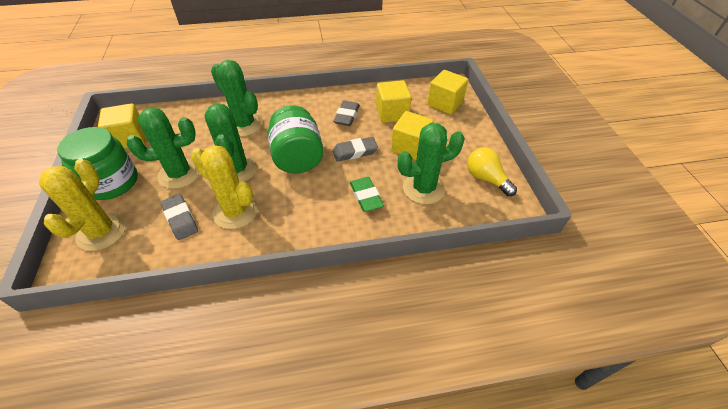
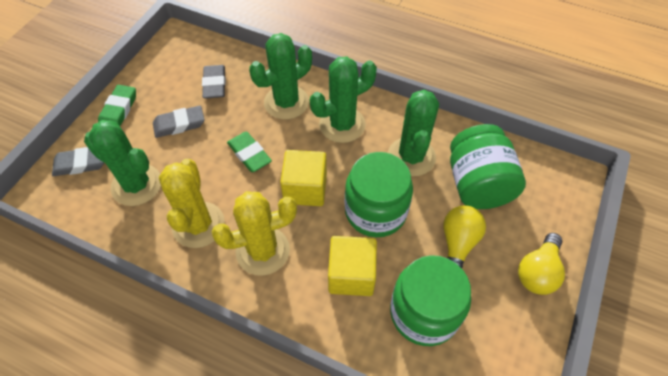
green eraser: [350,177,384,212] = 1 -> [98,85,136,126] [227,132,272,172] = 2
green jar: [57,127,138,200] [268,105,324,173] = 2 -> [345,152,413,237] [390,255,471,346] [450,124,526,209] = 3
yellow cube: [98,103,145,149] [376,80,412,123] [391,111,434,160] [427,70,468,115] = 4 -> [280,150,327,206] [328,236,377,296] = 2
yellow light bulb: [467,147,517,196] = 1 -> [443,205,486,268] [518,233,565,295] = 2

